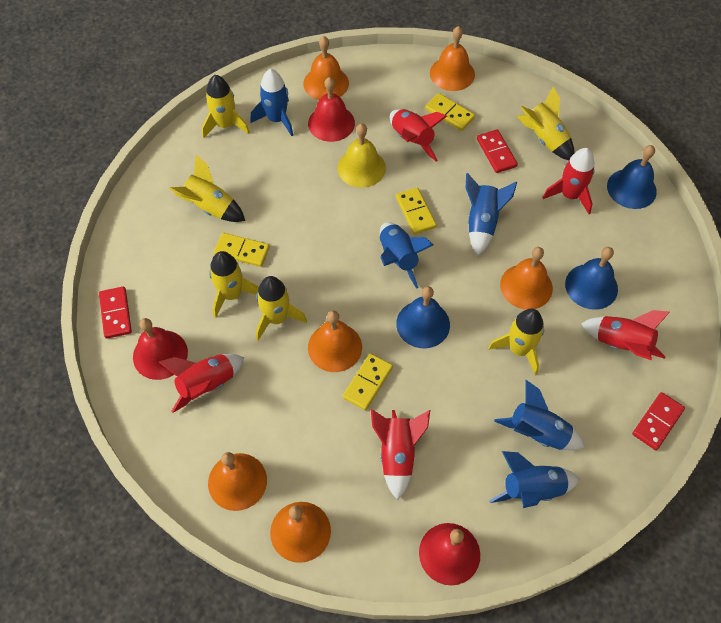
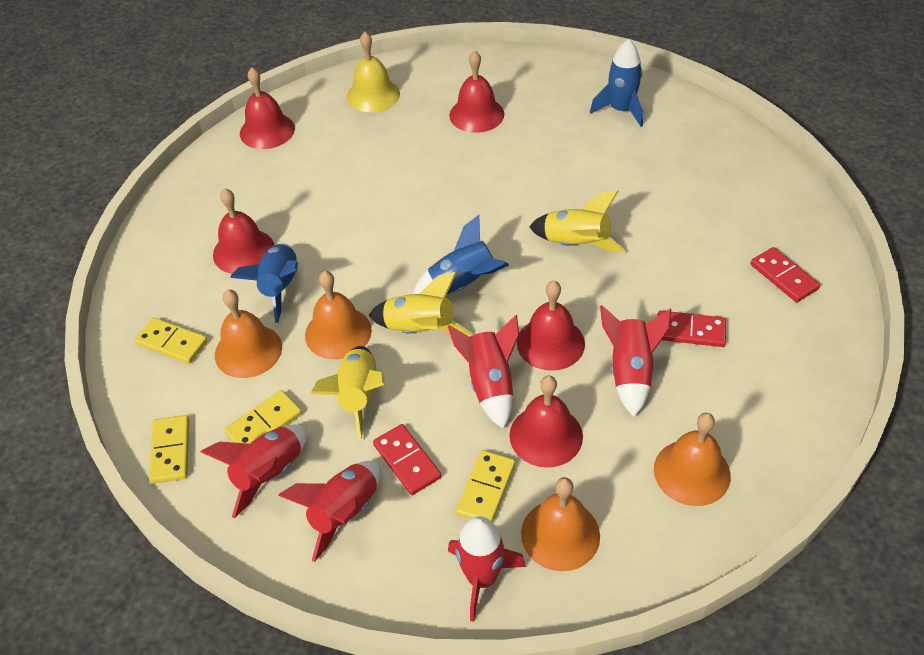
blue bell: [396,286,450,348] [565,247,618,310] [607,145,657,209] = 3 -> none = 0
blue rocket: [250,69,293,136] [380,222,433,289] [466,173,517,255] [489,451,579,508] [494,380,585,451] = 5 -> [230,243,298,323] [413,215,509,294] [590,39,643,127] = 3
orange bell: [208,452,267,511] [270,502,331,563] [303,36,349,100] [308,310,362,372] [430,26,475,91] [500,247,553,310] = 6 -> [215,290,282,378] [305,271,372,359] [521,477,600,571] [654,413,731,506] = 4
red bell: [133,318,188,380] [308,77,355,142] [419,523,480,585] = 3 -> [213,188,274,274] [240,68,295,149] [449,50,504,133] [509,375,583,468] [517,281,585,371] = 5
yellow rocket: [170,155,245,222] [202,75,250,138] [209,251,259,318] [256,276,307,341] [488,309,544,375] [517,86,575,160] = 6 -> [311,346,385,440] [369,272,472,335] [529,190,625,253] = 3

